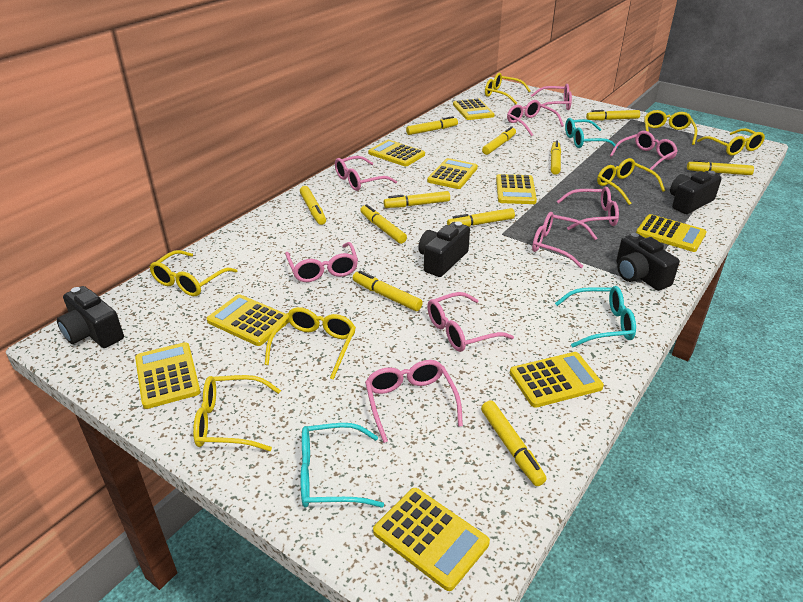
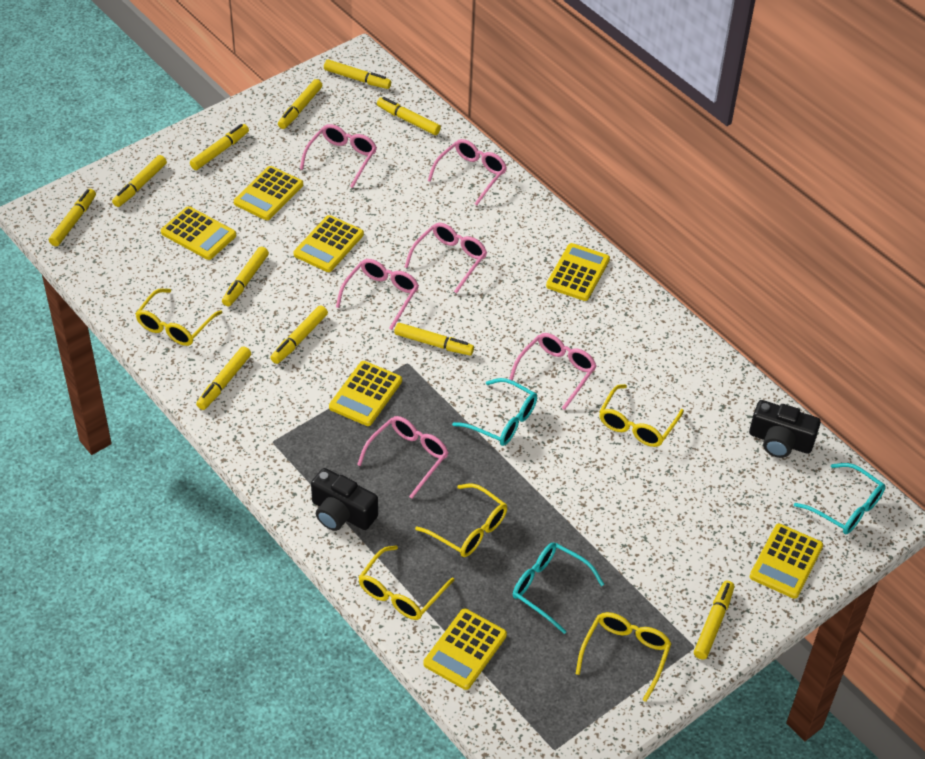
black camera: [57,286,124,348] [418,222,470,277] [616,233,680,291] [670,171,722,214] = 4 -> [311,468,378,531] [749,400,821,458] = 2
pink glasses: [285,242,358,282] [335,156,397,191] [365,360,463,443] [427,292,514,352] [507,100,564,137] [531,84,572,110] [532,212,597,268] [557,187,619,230] [610,131,678,173] = 9 -> [300,124,377,188] [336,259,419,330] [357,416,448,499] [405,223,487,293] [428,139,507,205] [509,333,597,410] = 6
yellow calculator: [135,342,201,409] [206,294,289,346] [368,140,425,166] [373,488,490,591] [427,158,478,189] [453,98,495,120] [496,174,537,204] [510,352,604,408] [636,214,707,252] = 9 -> [161,206,236,260] [234,166,303,220] [294,215,364,272] [329,361,402,426] [423,608,507,690] [546,243,610,301] [750,523,823,599] = 7
yellow glasses: [150,250,237,296] [193,375,281,451] [265,307,356,380] [485,73,531,104] [597,158,665,205] [644,110,697,145] [697,128,765,156] = 7 -> [135,289,223,346] [358,546,454,620] [415,483,507,557] [576,612,672,702] [599,384,684,447] = 5

